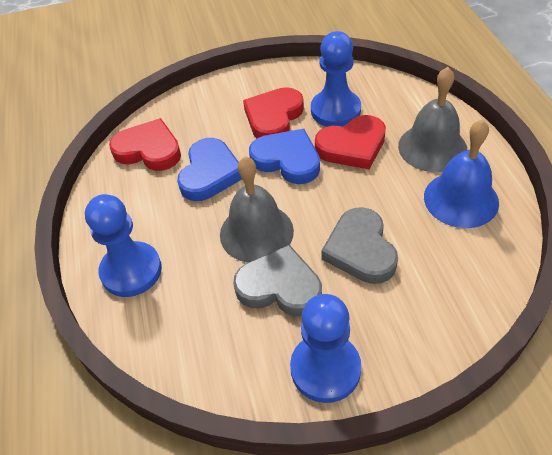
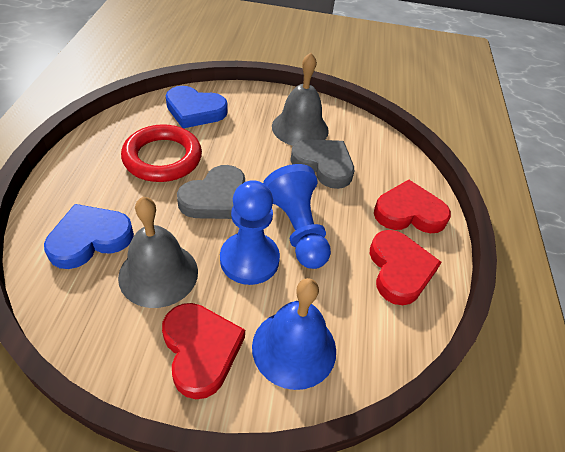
blue pawn: [85,194,162,297] [290,294,361,403] [311,31,361,127] = 3 -> [220,180,280,285] [263,164,331,269] = 2
red ring: none = 0 -> [121,124,202,182] = 1

